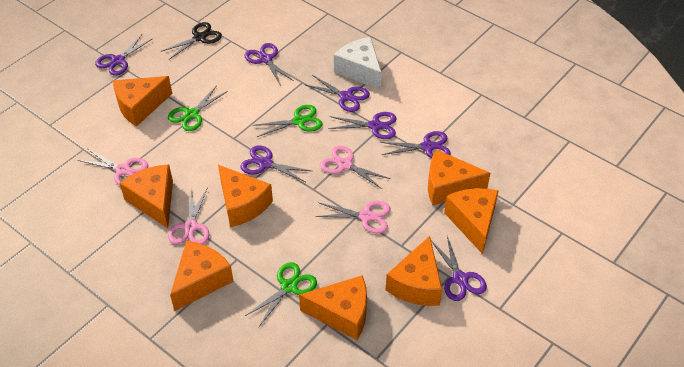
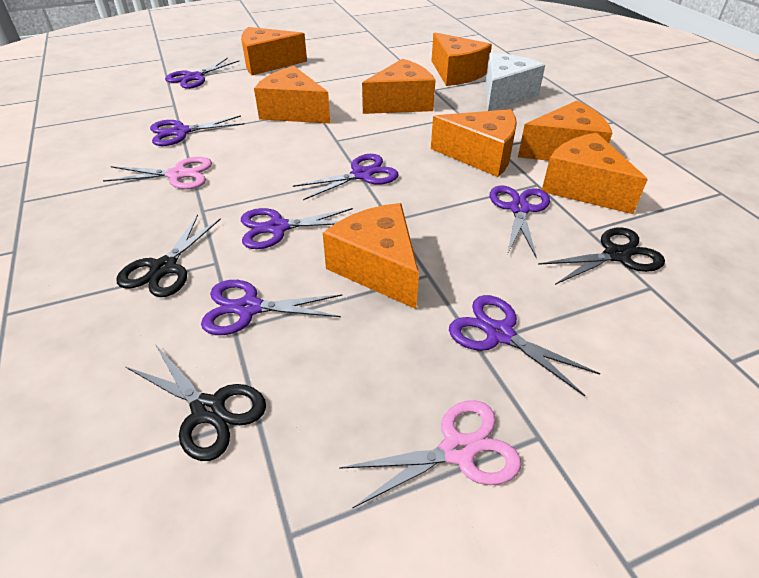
black scissors: [160,22,222,59] = 1 -> [117,215,221,297] [126,344,266,461] [538,227,665,285] = 3
green scissors: [168,85,228,131] [245,262,317,327] [253,105,323,137] = 3 -> none = 0
pink scissors: [78,149,148,186] [168,187,209,244] [315,201,390,233] [320,146,391,189] = 4 -> [103,157,212,189] [339,400,521,509] = 2

